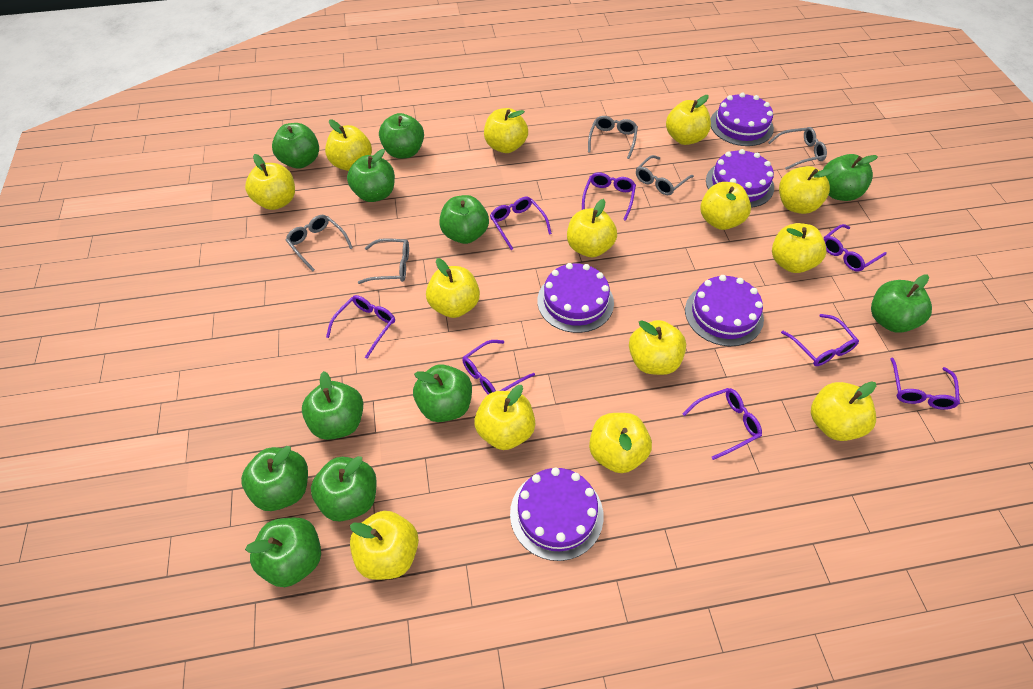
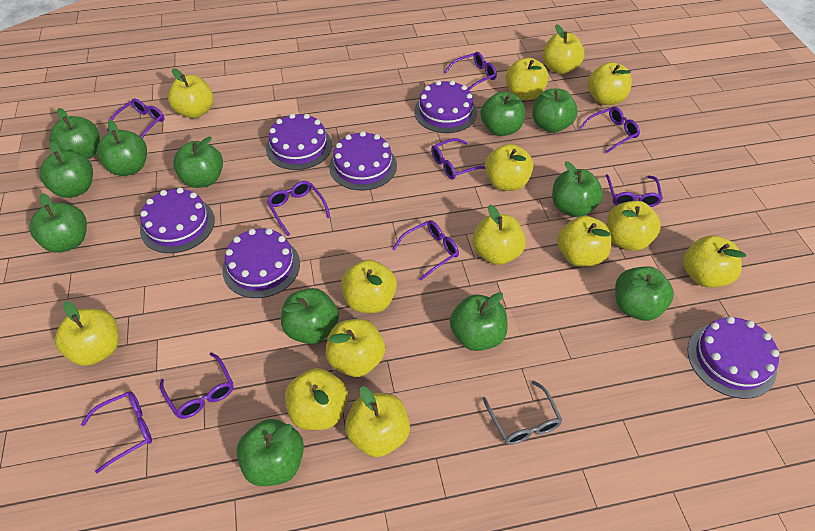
green apple: [241,446,308,511] [245,518,321,587] [272,123,319,169] [302,371,363,440] [311,456,377,521] [347,149,395,202] [379,113,424,159] [413,364,472,422] [439,195,489,244] [823,154,878,201] [871,274,932,333] = 11 -> [29,193,87,253] [40,141,93,198] [49,108,100,159] [97,120,147,176] [173,137,223,188] [236,419,304,486] [281,288,339,344] [450,292,508,351] [480,92,525,136] [532,89,578,133] [552,161,603,217] [615,266,674,321] = 12
grey glasses: [286,215,353,271] [358,238,409,284] [588,116,638,159] [636,155,694,195] [768,127,827,170] = 5 -> [482,380,562,445] = 1
purple cake: [510,467,604,561] [537,263,614,333] [685,275,764,346] [706,149,774,208] [710,93,774,146] = 5 -> [140,188,215,253] [222,228,300,298] [266,113,332,170] [329,131,397,191] [414,80,477,133] [688,316,779,399] = 6
purple glasses: [326,295,395,359] [462,340,535,395] [490,197,552,250] [582,172,636,221] [683,388,762,460] [781,314,859,366] [824,224,887,271] [891,358,960,410] = 8 -> [81,391,152,473] [107,99,165,139] [160,353,233,419] [267,181,331,236] [392,220,459,281] [431,138,485,180] [445,52,497,90] [579,107,640,154] [605,174,663,207] = 9

